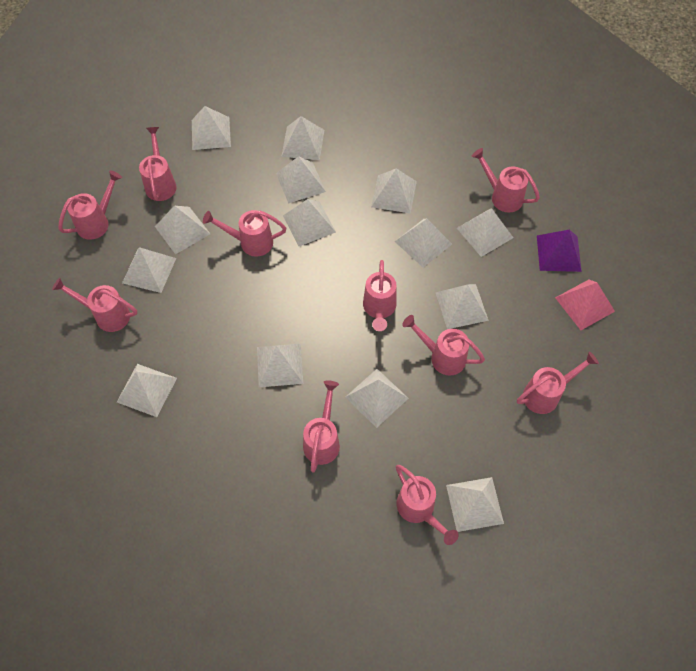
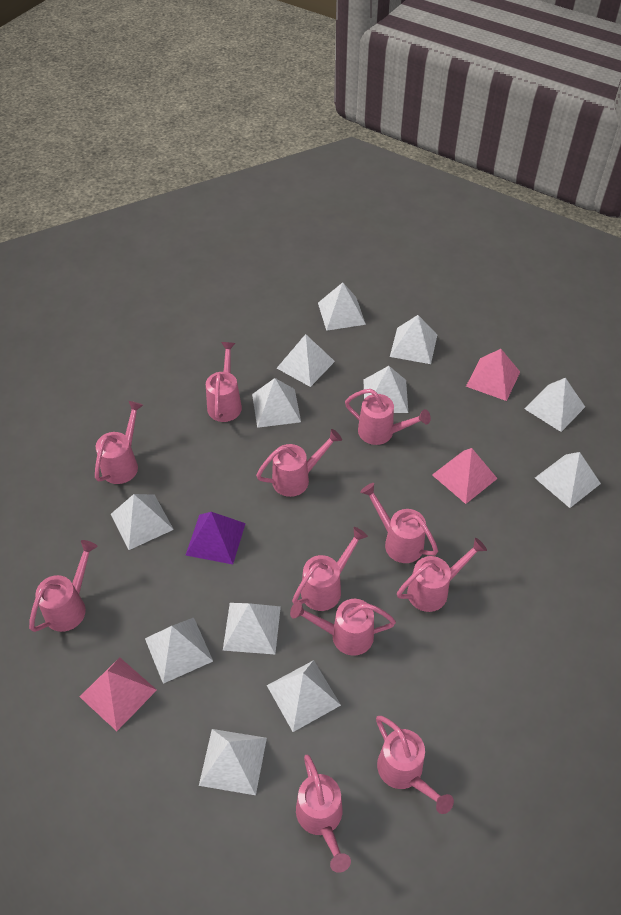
pink pyramid: [555,280,615,330] = 1 -> [80,657,157,731] [432,448,498,504] [466,349,520,401] = 3
pink watering can: [52,277,138,332] [59,171,122,240] [139,127,177,201] [203,210,286,257] [303,380,340,473] [363,260,397,331] [396,465,459,545] [402,315,485,375] [472,148,540,213] [517,352,599,414] = 10 -> [29,540,97,632] [95,401,143,484] [206,342,242,422] [256,429,342,497] [290,599,396,656] [292,527,368,611] [296,755,351,873] [345,389,431,445] [360,483,438,563] [376,716,454,814] [397,538,487,612] = 11
white pyramid: [117,364,177,417] [122,247,176,293] [155,206,210,255] [192,106,231,150] [257,344,303,387] [276,156,326,203] [281,116,324,160] [283,199,336,246] [345,369,409,428] [371,168,417,214] [394,219,452,267] [436,284,489,329] [446,477,504,532] [457,208,513,257] = 14 -> [111,494,174,550] [145,618,213,684] [199,729,267,795] [223,603,281,654] [252,378,301,428] [267,660,341,732] [277,334,335,387] [318,282,366,331] [363,366,408,413] [390,315,437,364] [524,378,585,432] [535,452,601,508] = 12

